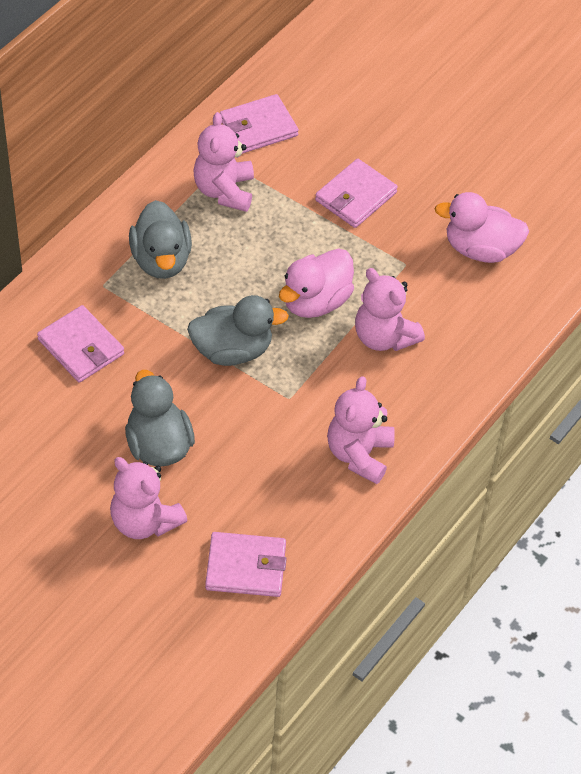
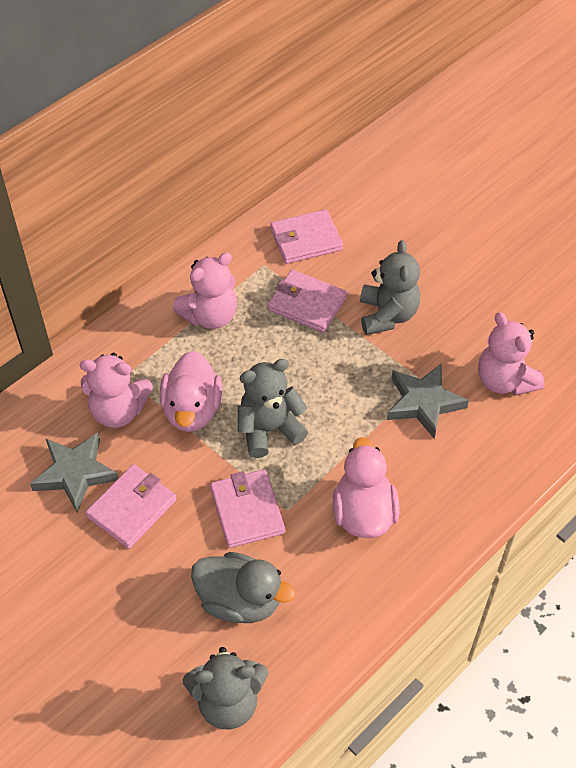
grey duck: [125,370,195,467] [129,200,192,279] [187,295,289,366] = 3 -> [191,552,295,623] = 1
grey star: none = 0 -> [30,433,118,513] [387,363,469,439] = 2
grey teddy bear: none = 0 -> [183,647,268,729] [238,359,308,458] [360,240,420,335] = 3
pink teddy bear: [110,457,188,539] [193,112,254,212] [327,376,395,484] [355,268,425,351] = 4 -> [80,353,153,428] [173,253,237,329] [478,312,545,396] = 3

